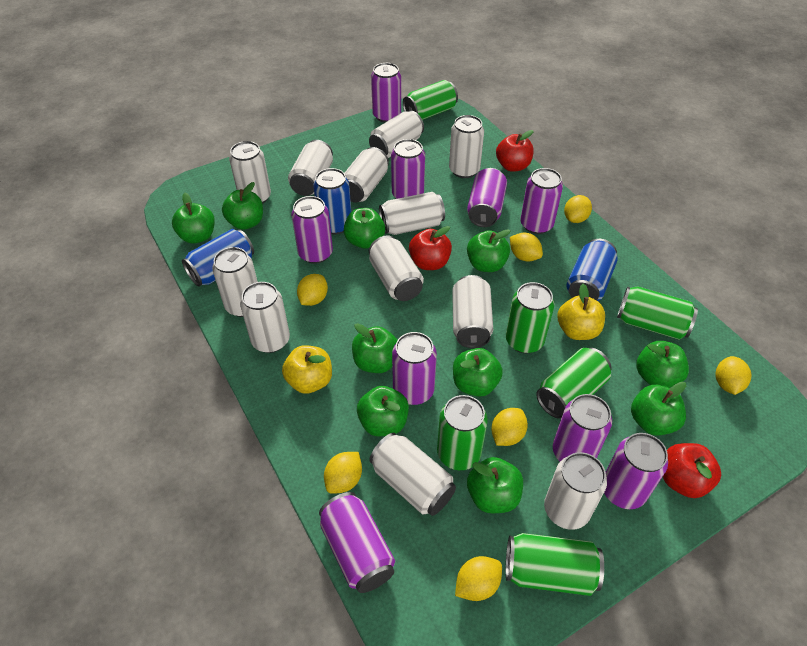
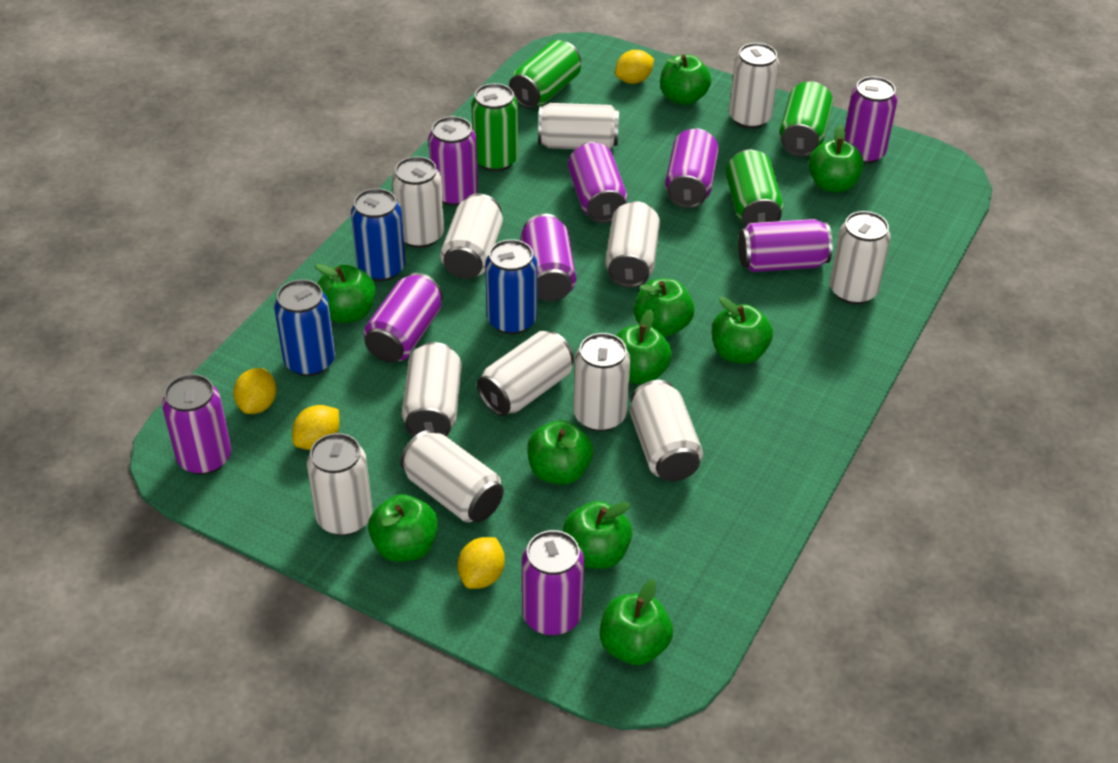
green can: [403,80,458,120] [437,395,488,470] [506,282,554,353] [506,533,604,596] [536,348,612,419] [617,287,698,340] = 6 -> [471,83,518,172] [509,40,581,108] [726,150,783,227] [779,81,833,157] = 4
red apple: [409,226,452,270] [496,130,534,171] [663,443,721,498] = 3 -> none = 0
yellow apple: [282,345,332,394] [557,284,605,340] = 2 -> none = 0
yellow lemon: [297,274,328,306] [324,452,362,494] [455,556,502,601] [491,408,528,446] [510,232,543,262] [564,195,592,223] [715,356,751,395] = 7 -> [233,368,277,414] [292,405,340,450] [458,537,505,589] [615,50,654,84] = 4

